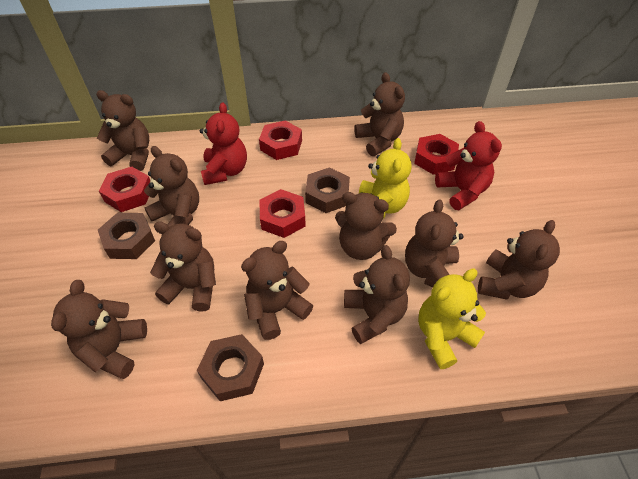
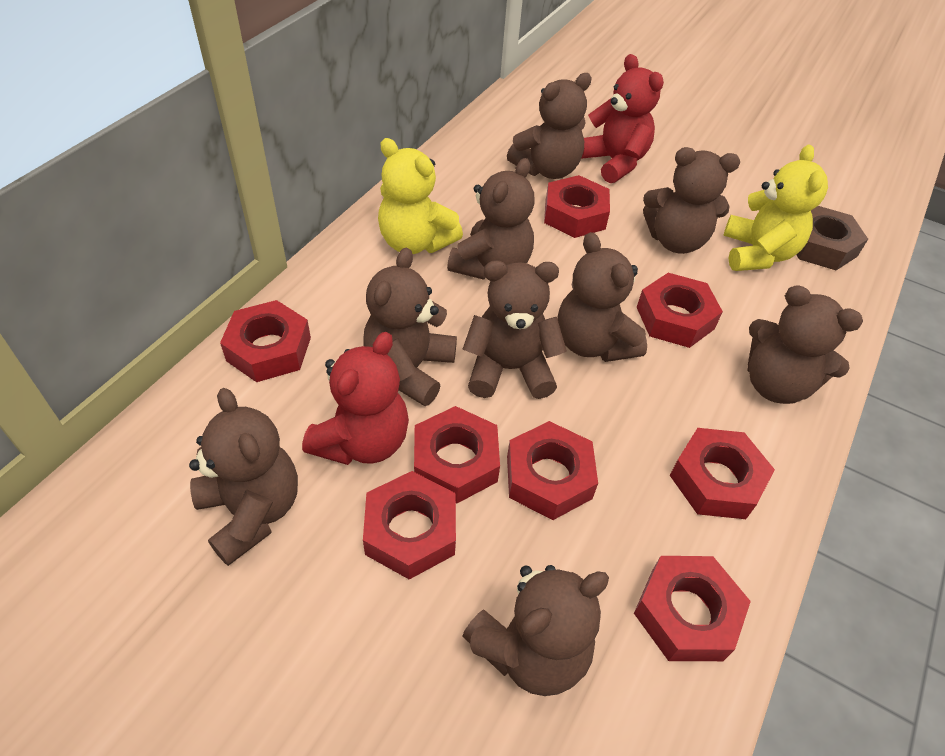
brown nut: [98,213,155,259] [197,334,264,401] [305,167,350,213] = 3 -> [796,206,868,270] = 1
brown teddy bear: [51,280,147,379] [96,90,149,171] [144,146,199,227] [150,221,216,311] [241,241,313,340] [335,192,397,260] [344,245,410,344] [354,72,405,156] [405,199,464,287] [478,220,560,300] = 10 -> [189,388,298,566] [363,248,457,406] [447,158,535,280] [462,565,609,696] [463,260,567,399] [507,73,592,179] [558,232,647,362] [643,147,740,254] [748,285,863,404] = 9
red nut: [99,167,150,212] [259,120,302,160] [259,189,306,238] [414,134,459,175] = 4 -> [220,300,311,382] [363,471,456,580] [414,406,500,504] [507,421,598,520] [544,175,610,238] [634,556,751,661] [637,273,723,348] [670,428,775,519] = 8

